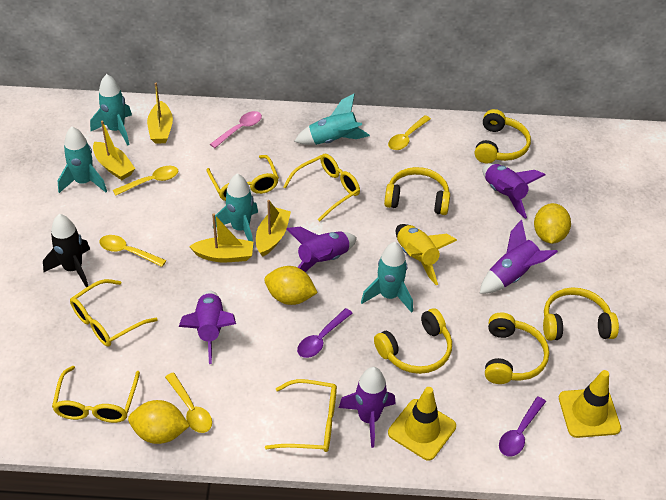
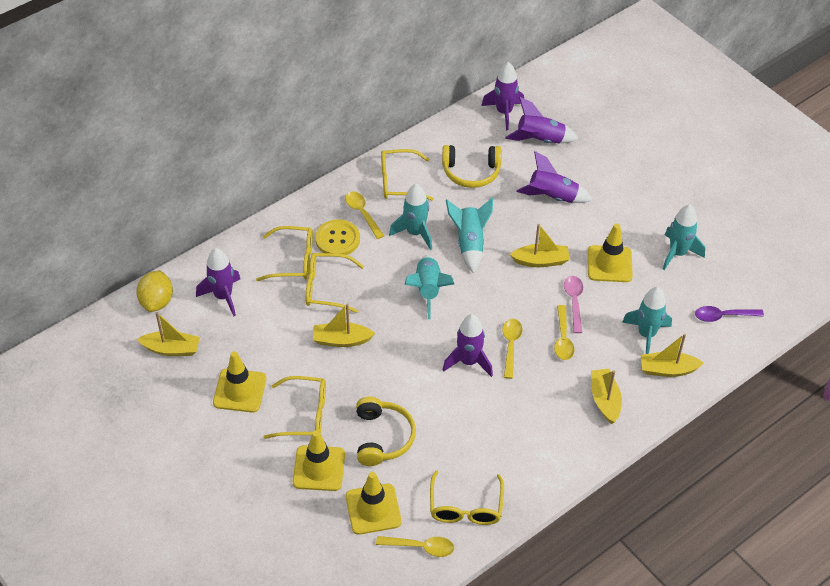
black rocket: [43,214,90,288] = 1 -> none = 0
purple spoon: [297,308,353,358] [499,396,546,456] = 2 -> [695,306,764,322] = 1
yellow boat: [93,121,135,180] [147,83,173,144] [189,214,253,262] [256,200,291,257] = 4 -> [137,312,200,356] [313,303,375,347] [510,224,570,267] [591,369,622,424] [641,334,704,377] = 5
yellow button: none = 0 -> [315,219,360,255] = 1
yellow headphones: [374,308,452,374] [384,167,450,215] [475,109,531,163] [485,312,549,384] [543,287,619,340] = 5 -> [356,397,416,466] [442,145,502,188] = 2
yellow lemon: [128,400,190,444] [264,266,318,305] [534,203,571,244] = 3 -> [136,270,173,312] = 1
yellow rocket: [396,224,457,285] = 1 -> none = 0
yellow traffic cone: [388,387,456,461] [559,370,621,438] = 2 -> [213,351,266,412] [293,430,345,491] [346,472,401,535] [588,223,633,282] = 4

